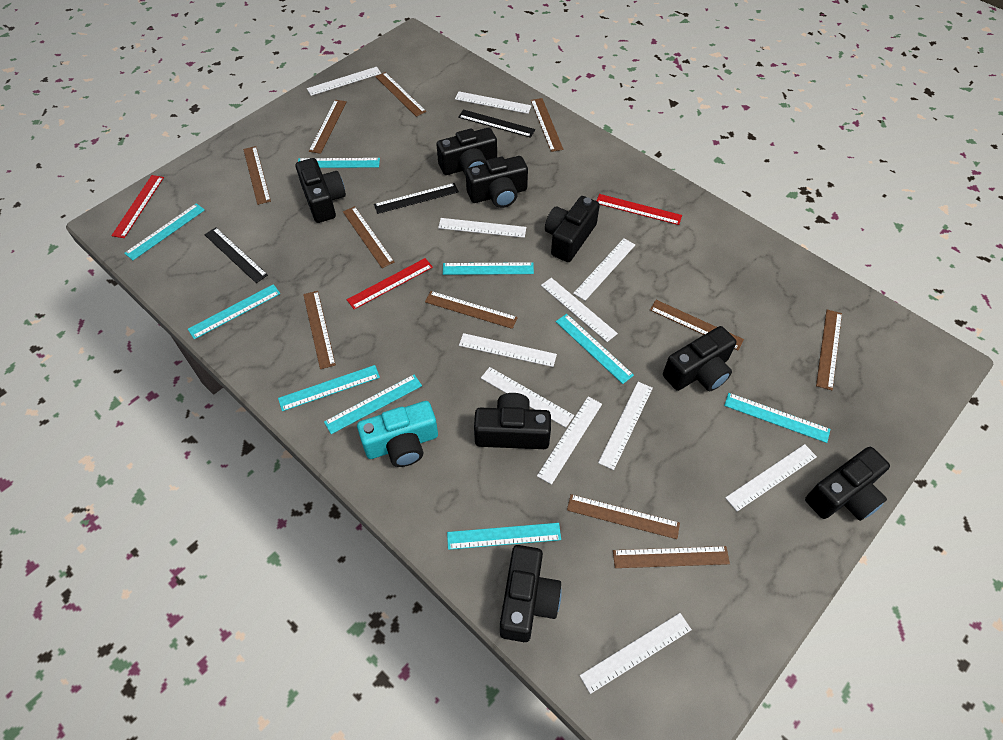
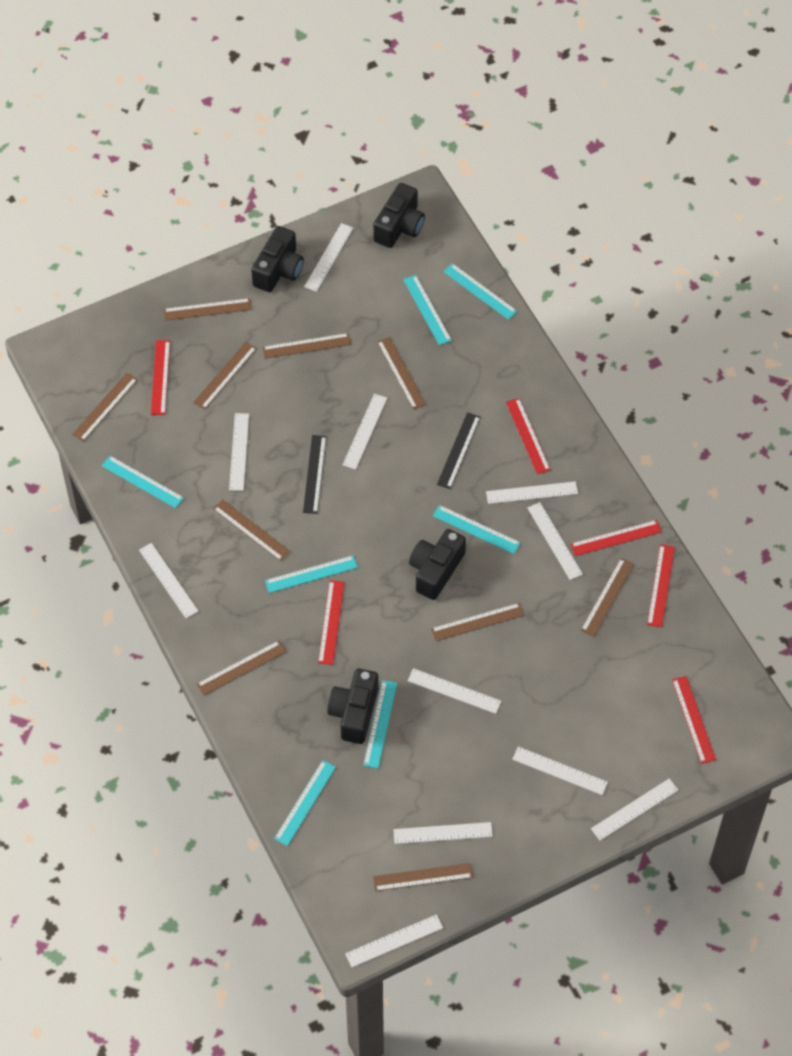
black camera: [296,158,346,223] [436,128,497,176] [466,156,528,208] [474,393,551,449] [500,545,562,642] [545,196,600,262] [663,326,736,391] [805,447,890,521] = 8 -> [251,226,304,292] [327,669,379,744] [373,183,425,248] [409,529,466,600] = 4
black ruler: [204,227,268,283] [374,183,459,214] [458,109,535,138] = 3 -> [303,435,326,514] [437,412,480,489] = 2
brown ruler: [243,146,271,205] [303,291,336,369] [309,100,347,154] [343,206,395,268] [375,72,426,117] [425,291,518,329] [531,98,563,152] [567,494,680,539] [613,546,730,568] [650,300,744,350] [816,310,842,390] = 11 -> [72,373,138,441] [163,298,252,321] [193,342,257,410] [197,640,286,696] [213,499,290,561] [262,333,351,359] [373,863,473,891] [377,337,426,410] [431,603,524,641] [581,558,634,637] = 10
red ruler: [111,175,164,238] [347,258,433,309] [597,194,682,225] = 3 -> [151,340,170,415] [318,580,344,665] [506,398,550,474] [570,520,662,556] [647,544,675,627] [672,676,716,764] = 6
turquoise camera: [357,401,438,467] = 1 -> none = 0
turquoise ruler: [124,203,205,260] [188,284,280,339] [278,365,380,411] [298,158,380,168] [324,374,422,434] [443,262,534,275] [447,523,561,550] [556,314,634,384] [724,393,830,443] = 9 -> [102,456,184,508] [265,555,358,593] [274,760,336,846] [363,680,397,768] [403,275,452,345] [433,505,521,554] [443,263,517,320] = 7

